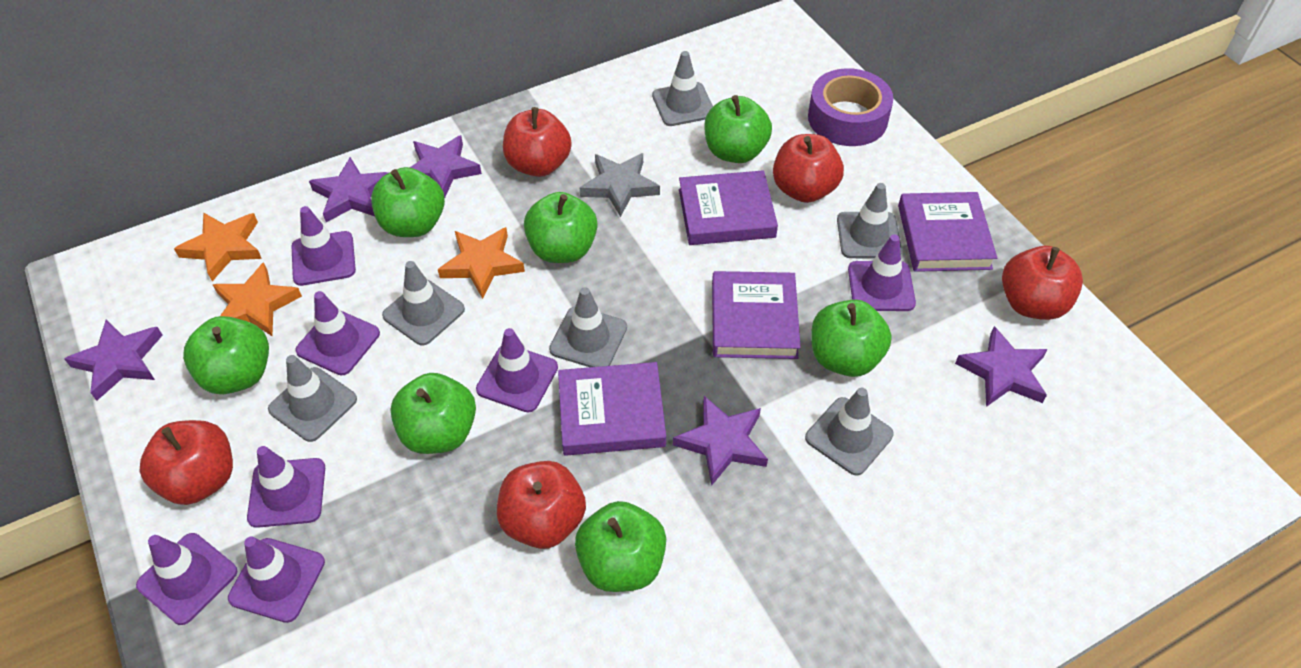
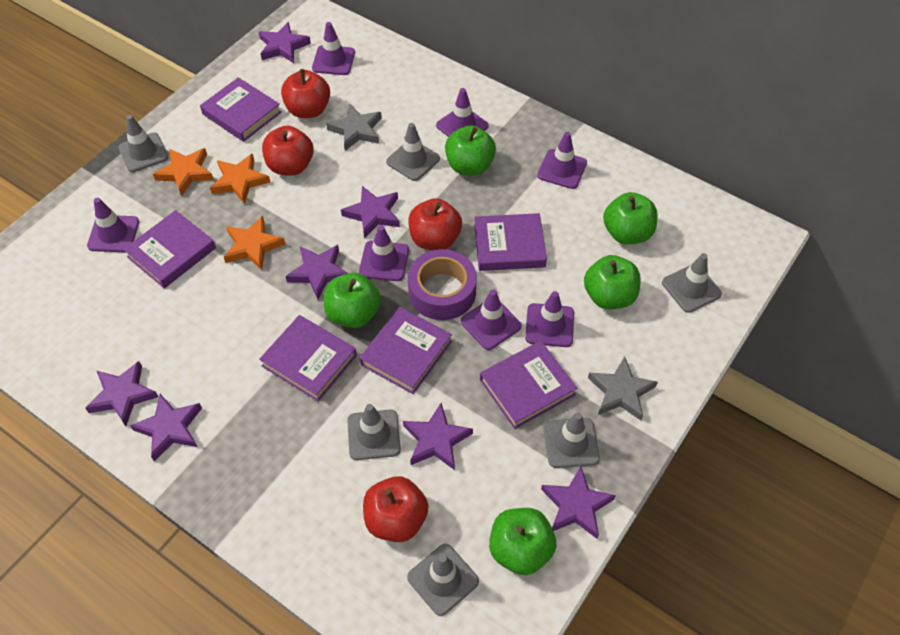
green apple: [183,316,269,394] [371,167,445,237] [390,373,476,454] [524,192,598,263] [575,501,666,592] [704,95,772,163] [811,300,892,377] = 7 -> [324,273,381,328] [445,125,496,175] [489,508,556,575] [584,255,641,309] [603,192,658,244] = 5
grey star: [580,153,660,217] = 1 -> [326,104,382,151] [588,356,658,420] = 2
purple book: [558,362,666,456] [679,170,778,245] [712,271,801,359] [898,192,997,272] = 4 -> [123,210,216,288] [200,77,281,142] [259,315,357,402] [360,307,452,394] [474,213,547,271] [480,341,577,429] = 6
purple star: [64,320,163,401] [309,157,389,222] [410,135,482,199] [673,396,768,486] [955,326,1048,407] = 5 -> [85,361,159,426] [130,394,202,461] [259,22,311,63] [286,245,348,299] [341,186,400,238] [403,403,473,470] [541,466,616,539] = 7
red apple: [140,420,233,505] [497,461,586,549] [503,107,571,177] [773,134,844,203] [1002,246,1083,320] = 5 -> [262,125,313,176] [281,69,330,118] [363,476,428,542] [408,198,462,250] = 4

